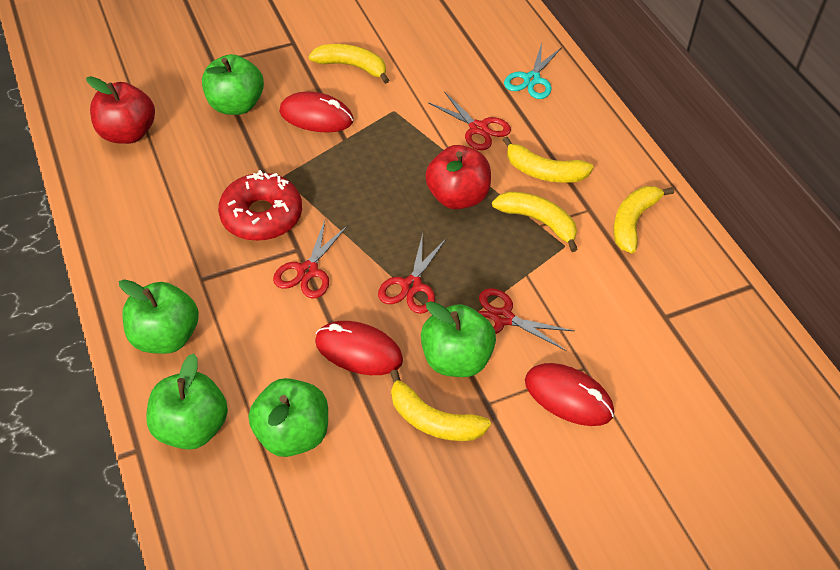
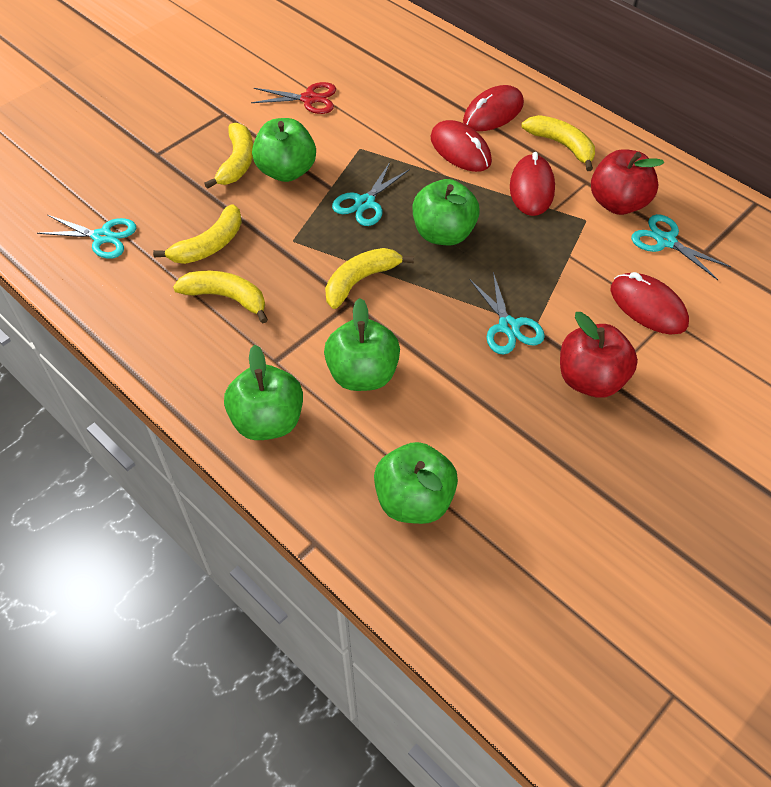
red donut: [218,170,302,241] = 1 -> none = 0
red mouse: [279,92,354,132] [315,321,403,375] [525,363,614,426] = 3 -> [430,120,492,172] [463,85,524,131] [510,152,555,216] [611,272,689,334] = 4
red scissors: [273,220,348,299] [378,233,447,314] [428,91,511,150] [477,288,574,351] = 4 -> [251,82,336,114] = 1
turquoise scissors: [504,43,562,99] = 1 -> [37,215,136,259] [332,162,410,226] [469,272,545,355] [631,214,731,280] = 4

